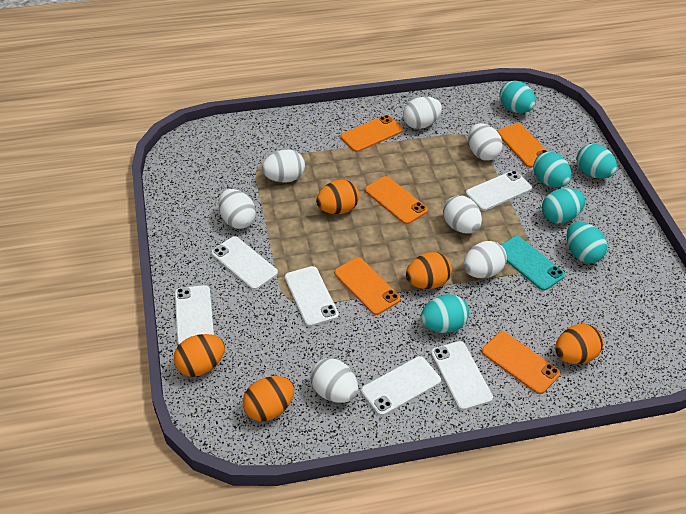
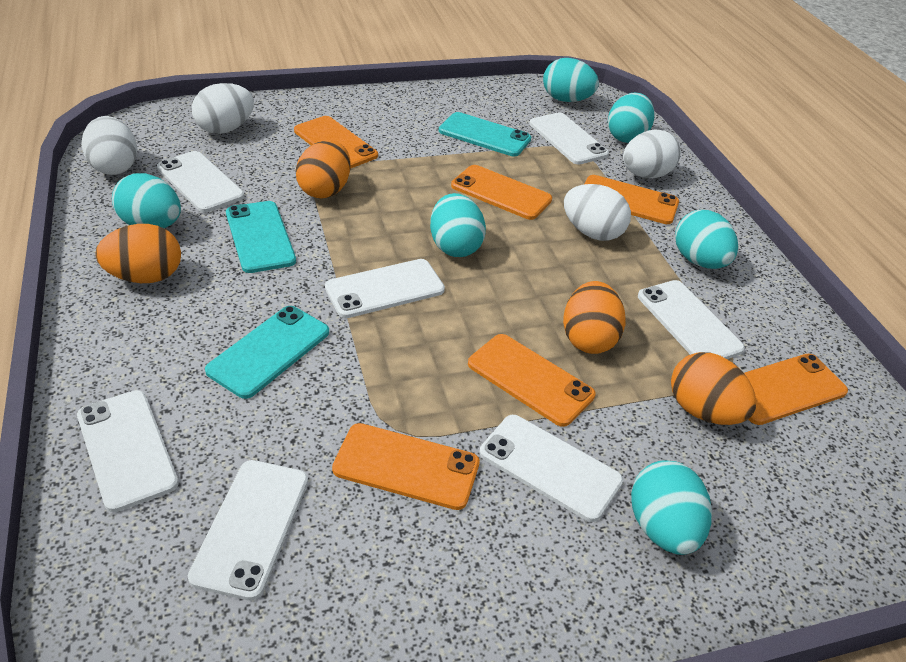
orange egg: [174,334,225,377] [243,376,294,421] [316,180,359,214] [406,252,452,289] [555,324,603,364] = 5 -> [95,224,181,283] [296,140,351,199] [563,281,625,354] [671,352,756,425] = 4
orange phone: [334,257,401,315] [341,115,403,152] [365,176,428,224] [482,331,561,394] [497,123,548,168] = 5 -> [294,116,378,169] [332,423,480,510] [451,165,552,220] [468,334,596,427] [584,175,679,224] [744,354,848,425] = 6
turquoise phone: [501,236,565,291] = 1 -> [205,306,329,399] [226,201,296,273] [439,112,531,156] = 3
white egg: [219,189,256,229] [262,149,305,182] [310,358,358,403] [403,97,442,129] [443,195,482,233] [463,241,507,278] [468,123,503,161] = 7 -> [81,116,137,175] [192,83,254,134] [564,184,631,241] [623,130,681,178] = 4
white phone: [175,285,214,345] [211,236,278,290] [285,266,339,327] [361,356,441,416] [431,341,493,410] [466,171,532,211] = 6 -> [77,390,179,512] [157,151,244,213] [188,460,308,601] [325,259,445,318] [479,415,623,522] [529,113,609,165] [638,280,745,359] = 7

